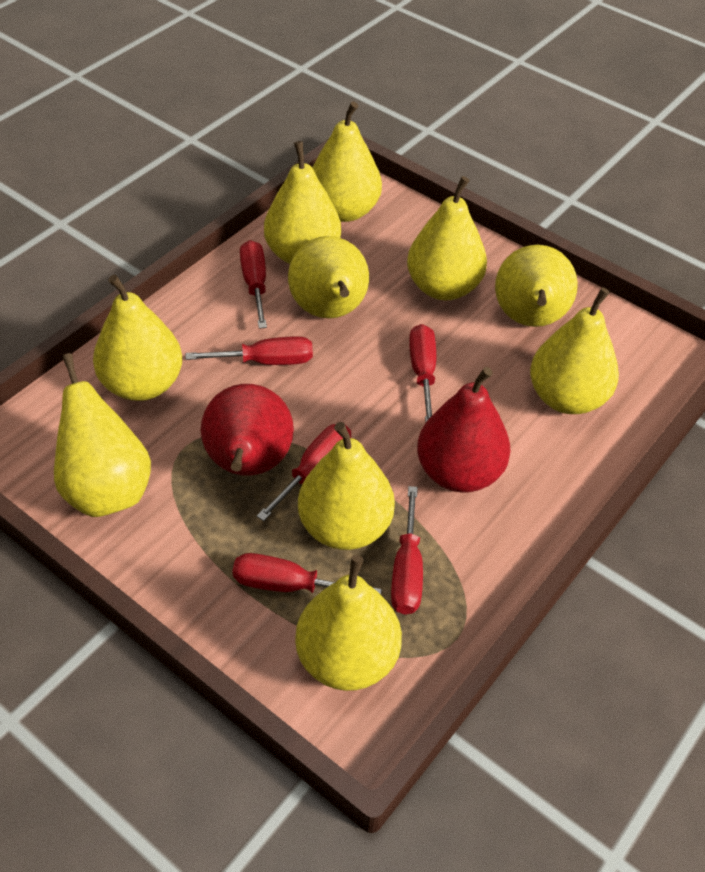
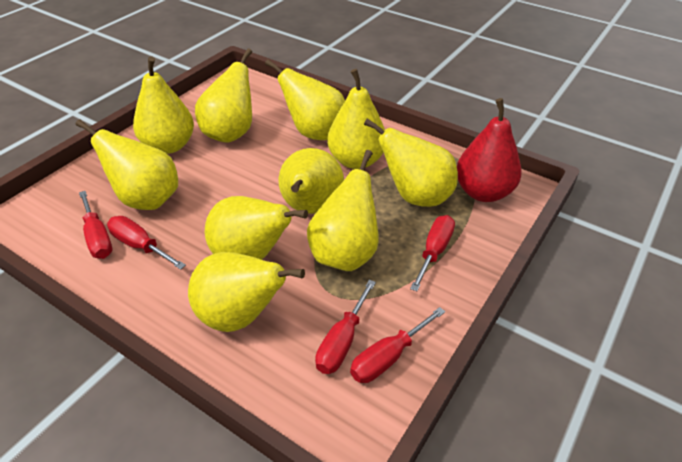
red pear: [201,384,294,476] [417,367,510,493] = 2 -> [457,98,522,202] = 1
red screwdriver: [186,336,313,365] [232,553,382,595] [240,240,267,329] [257,424,351,521] [391,486,423,615] [409,324,436,422] = 6 -> [79,191,112,259] [107,216,186,270] [315,280,376,374] [350,307,445,383] [410,215,455,291] = 5

